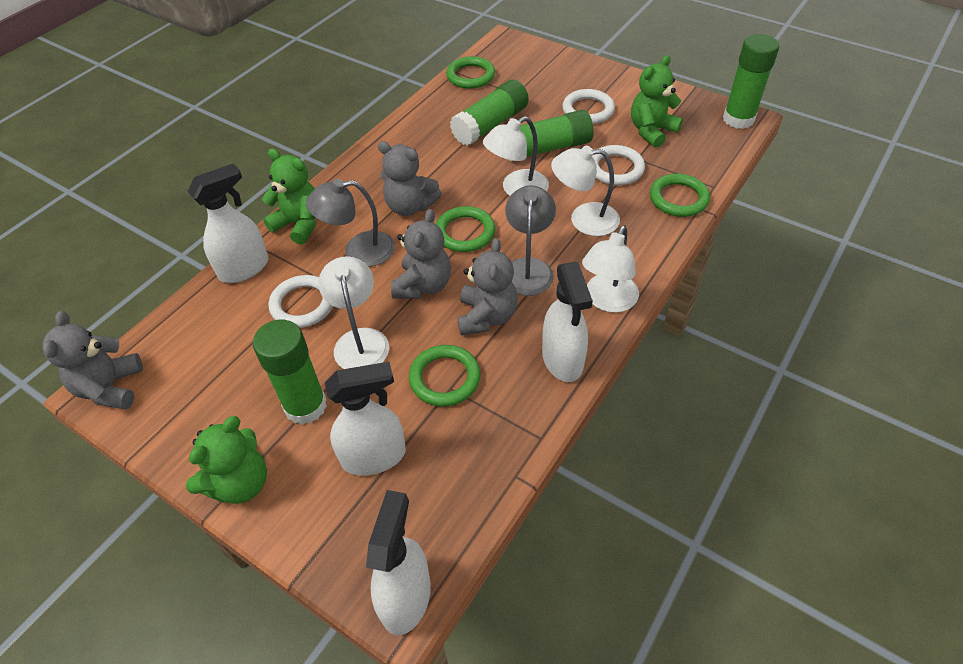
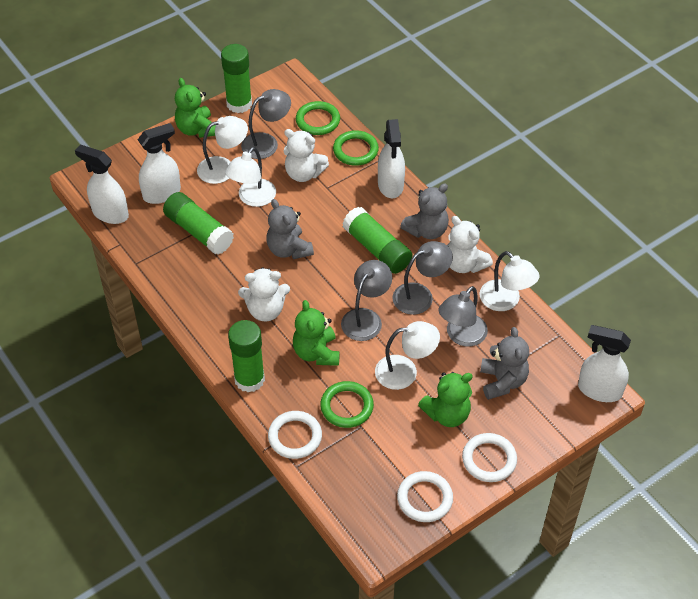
green ring: [409,345,481,407] [436,206,495,252] [446,56,495,89] [650,174,710,217] = 4 -> [296,101,340,135] [320,381,374,428] [333,130,379,166] = 3
grey lamp: [306,179,395,267] [505,185,556,296] = 2 -> [241,89,291,159] [341,260,392,341] [392,241,453,315] [438,286,488,346] = 4
grey teddy bear: [42,311,143,409] [378,141,442,216] [391,209,451,299] [457,238,518,335] = 4 -> [266,199,314,259] [400,183,449,239] [480,327,529,400] = 3
white teddy bear: none = 0 -> [238,267,290,321] [284,129,329,182] [447,216,493,273] = 3

